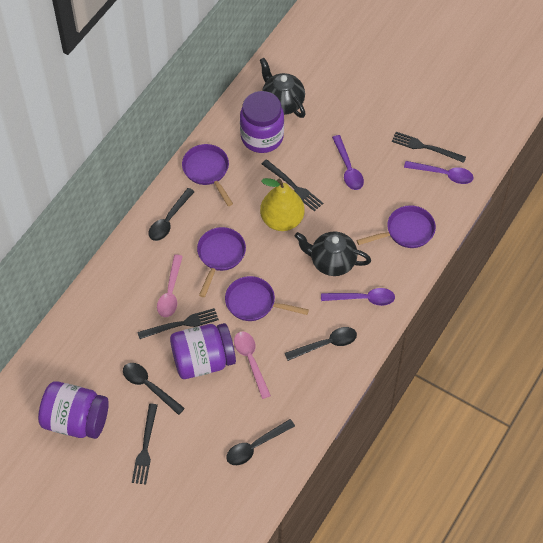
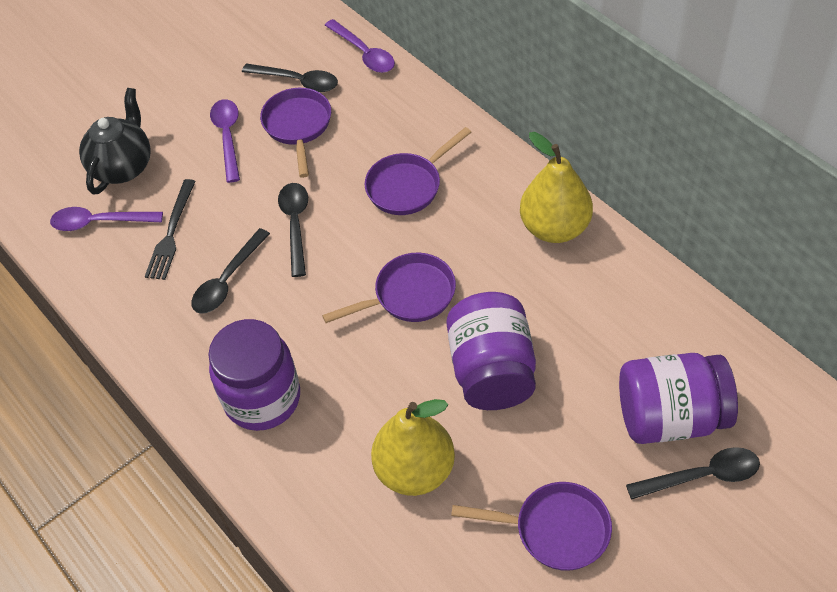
black fork: [132,404,158,485] [137,308,219,339] [262,159,323,211] [392,132,466,163] = 4 -> [144,179,196,280] = 1
black teapot: [260,58,305,118] [295,231,371,276] = 2 -> [79,88,151,194] = 1
pink spoon: [157,255,183,317] [234,331,271,399] = 2 -> none = 0
yellow pear: [260,178,304,231] = 1 -> [371,399,455,496] [520,132,593,243] = 2

